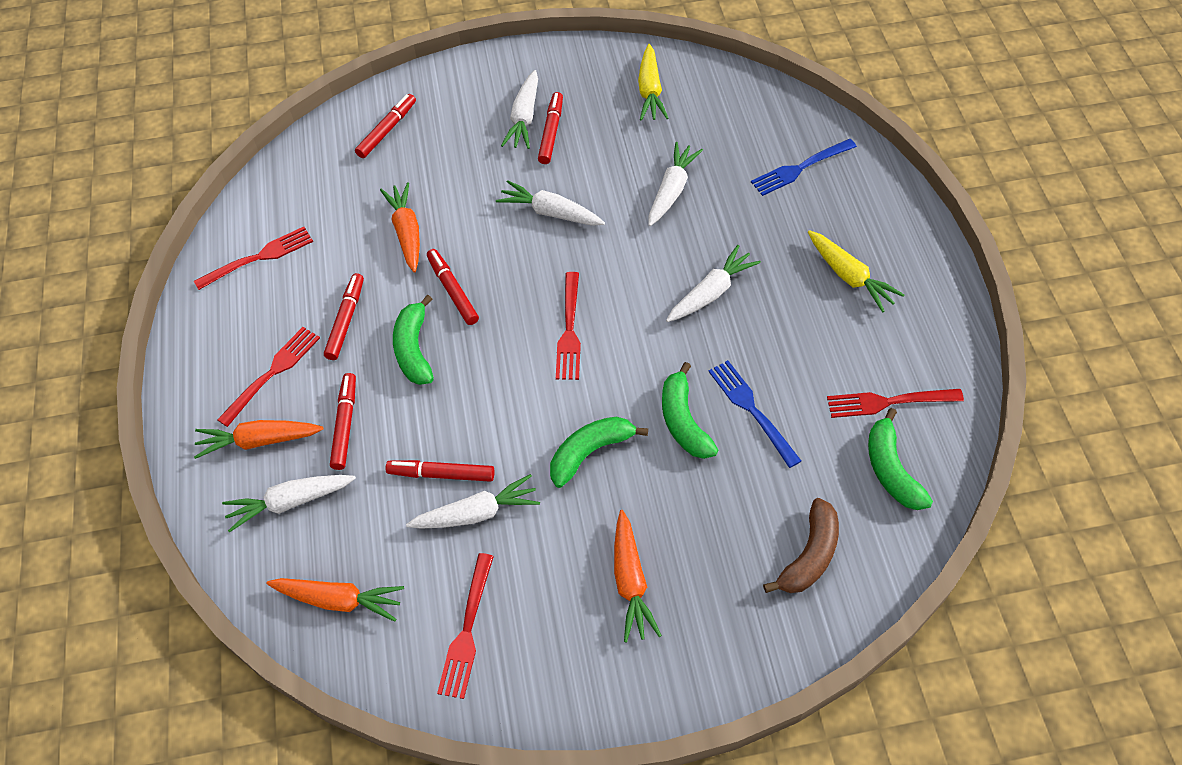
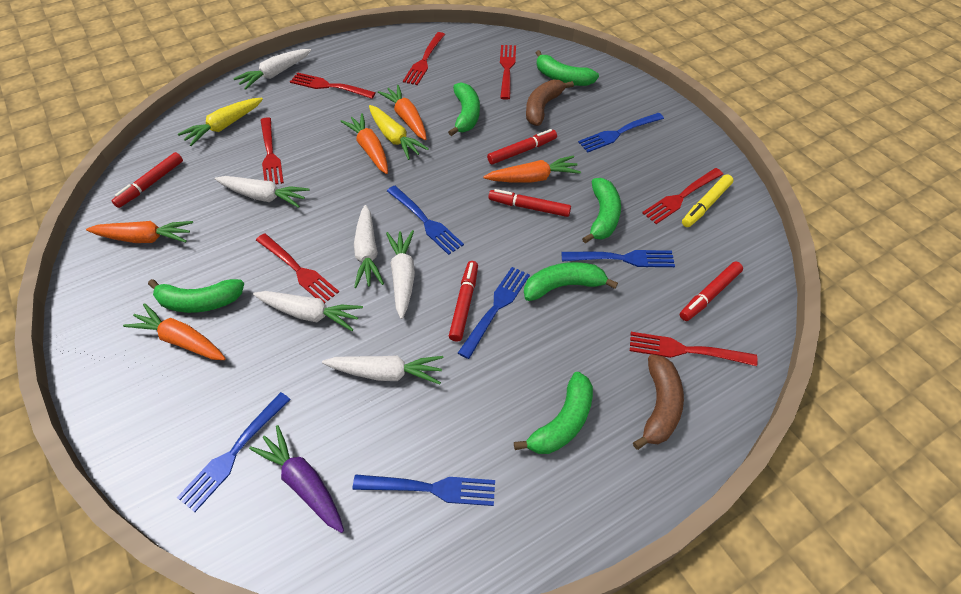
blue fork: [708,360,801,468] [751,139,857,196] = 2 -> [177,392,291,512] [353,474,495,506] [387,186,464,255] [458,267,530,359] [561,250,675,267] [578,113,664,152] = 6
brown banana: [763,498,839,593] = 1 -> [526,80,574,126] [633,354,684,450] = 2
green banana: [393,295,434,385] [550,417,648,488] [662,362,718,459] [868,408,933,510] = 4 -> [148,279,244,313] [448,82,480,136] [514,372,593,454] [524,262,618,301] [536,50,599,86] [582,178,621,243] = 6
orange carrot: [194,420,324,459] [266,578,404,622] [380,182,420,273] [614,510,662,642] = 4 -> [86,221,193,243] [123,303,226,360] [341,113,388,174] [378,85,427,140] [483,155,581,182] = 5
purple carrot: none = 0 -> [249,425,344,533] = 1
red fork: [194,227,313,290] [217,327,320,427] [437,553,494,699] [556,272,581,380] [827,389,964,418] = 5 -> [256,233,339,303] [261,117,284,185] [290,72,376,99] [403,32,445,85] [500,45,516,100] [630,332,758,366] [642,168,723,224] = 7
red marker: [324,273,364,360] [330,373,356,470] [355,94,416,158] [385,460,494,482] [427,249,479,325] [538,92,563,164] = 6 -> [112,152,183,208] [449,261,478,342] [487,129,557,164] [488,189,571,217] [680,261,743,321] = 5
yellow marker: none = 0 -> [682,174,733,227] = 1

